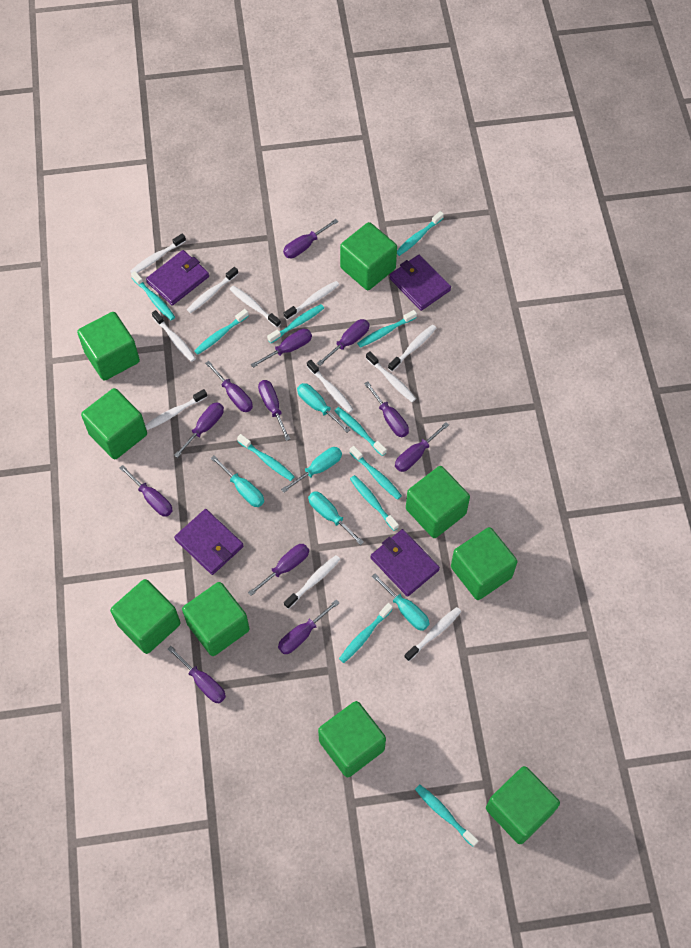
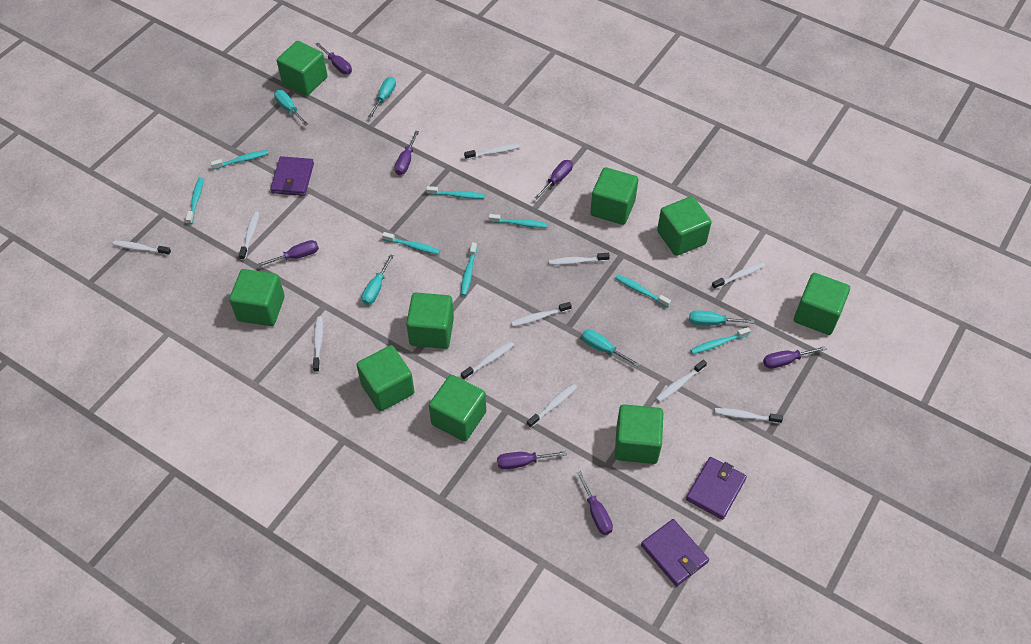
purple screwdriver: [120,465,173,517] [167,646,226,703] [174,402,224,458] [205,361,253,412] [248,544,309,596] [251,329,312,368] [258,380,290,441] [278,600,339,654] [283,219,338,258] [317,319,370,366] [364,381,409,437] [395,422,449,472] = 12 -> [258,240,319,267] [315,43,352,75] [395,131,419,175] [497,451,567,469] [534,160,573,200] [576,471,613,535] [763,346,827,369] = 7
purple wallet: [146,250,209,306] [174,509,244,575] [371,529,440,597] [389,255,451,311] = 4 -> [270,156,314,196] [641,519,709,586] [686,457,747,520] = 3
turquoise toothbrush: [131,271,175,320] [194,309,249,355] [237,434,295,481] [267,304,324,343] [335,407,387,456] [339,603,393,663] [349,446,402,500] [350,475,399,531] [357,310,417,348] [397,211,444,256] [415,784,478,847] = 11 -> [186,177,204,224] [211,150,269,169] [382,232,440,255] [426,186,485,199] [461,242,477,296] [489,214,548,228] [615,275,671,308] [690,327,751,354] = 8

